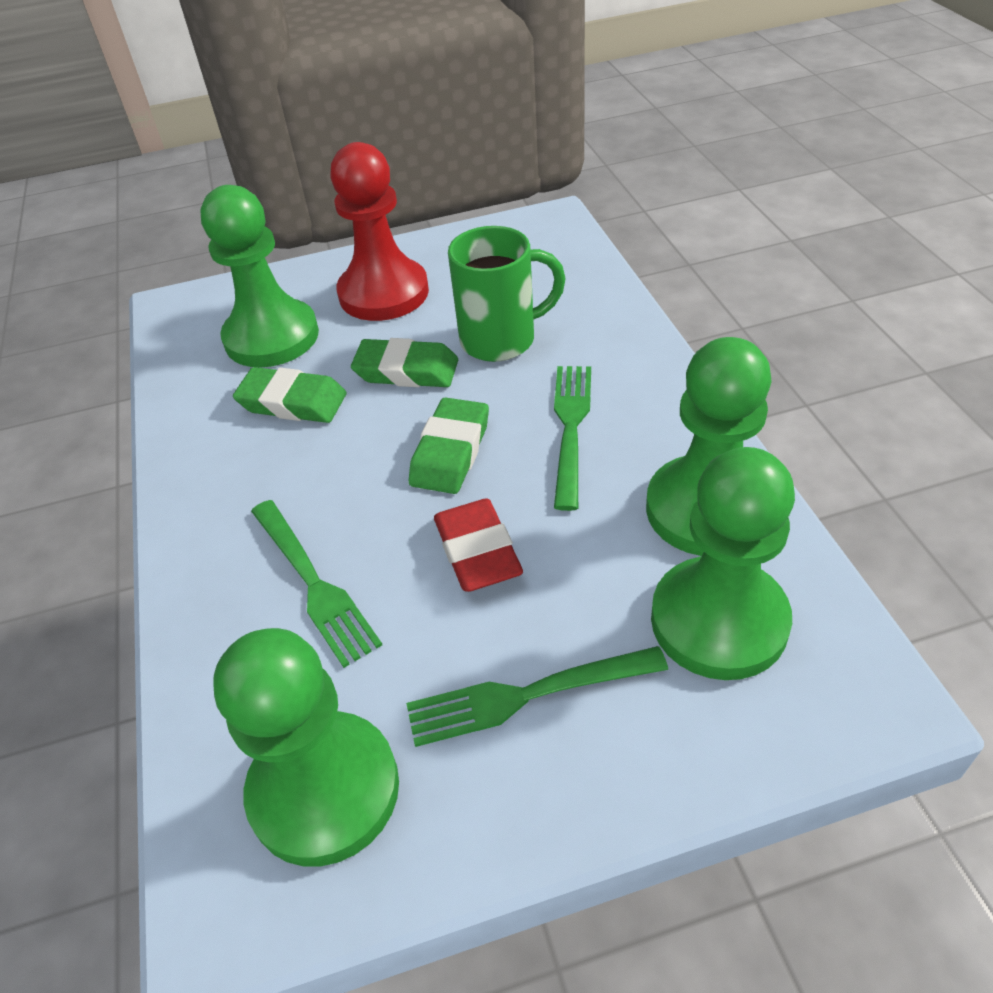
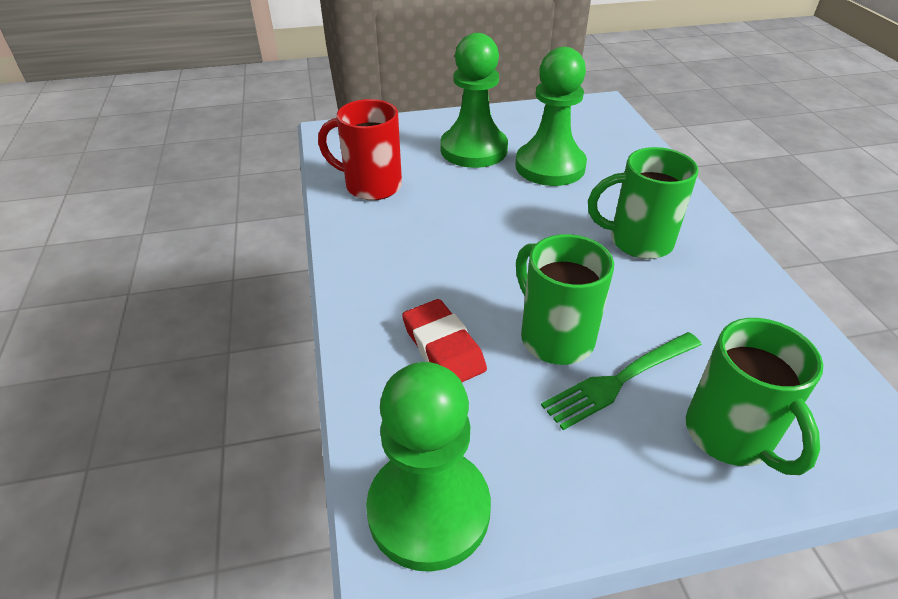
green eraser: [233,367,347,423] [351,338,458,387] [409,397,489,494] = 3 -> none = 0
green fork: [251,500,382,668] [406,646,668,747] [554,366,591,511] = 3 -> [541,332,702,430] = 1
green mug: [448,226,566,362] = 1 -> [516,234,614,365] [588,147,699,259] [686,318,823,475] = 3
green pawn: [200,185,319,367] [213,628,399,867] [646,337,772,556] [651,447,795,680] = 4 -> [366,362,491,572] [441,33,508,168] [515,47,587,186] = 3
red mug: none = 0 -> [318,99,402,200] = 1
red pawn: [330,142,429,321] = 1 -> none = 0

